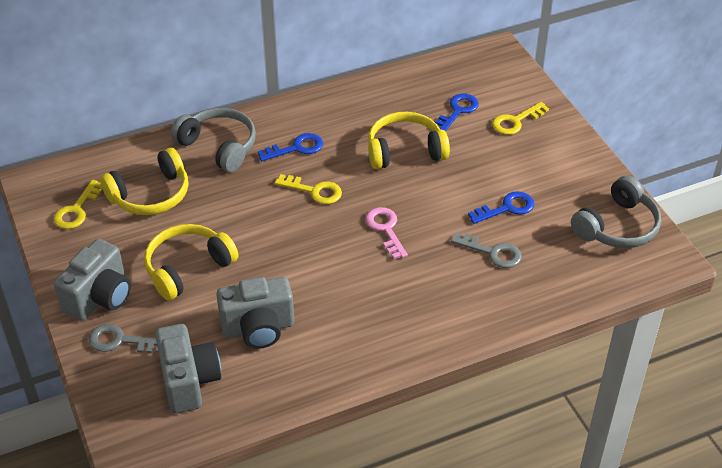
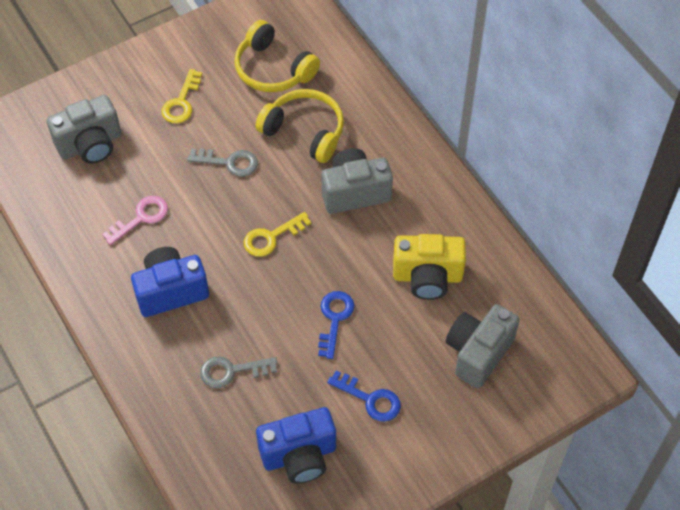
blue camera: none = 0 -> [131,247,209,317] [256,407,336,484] = 2
blue key: [258,133,323,161] [435,94,479,131] [468,191,534,224] = 3 -> [318,291,355,359] [327,371,401,422] = 2
grey headphones: [171,108,256,172] [571,176,661,248] = 2 -> none = 0
yellow camera: none = 0 -> [393,234,466,300] = 1
yellow headphones: [100,148,189,215] [144,224,238,301] [368,112,450,169] = 3 -> [234,20,320,92] [256,89,344,163] = 2
yellow key: [53,180,102,229] [275,174,342,204] [492,102,549,135] = 3 -> [162,69,202,124] [244,212,312,257] = 2

